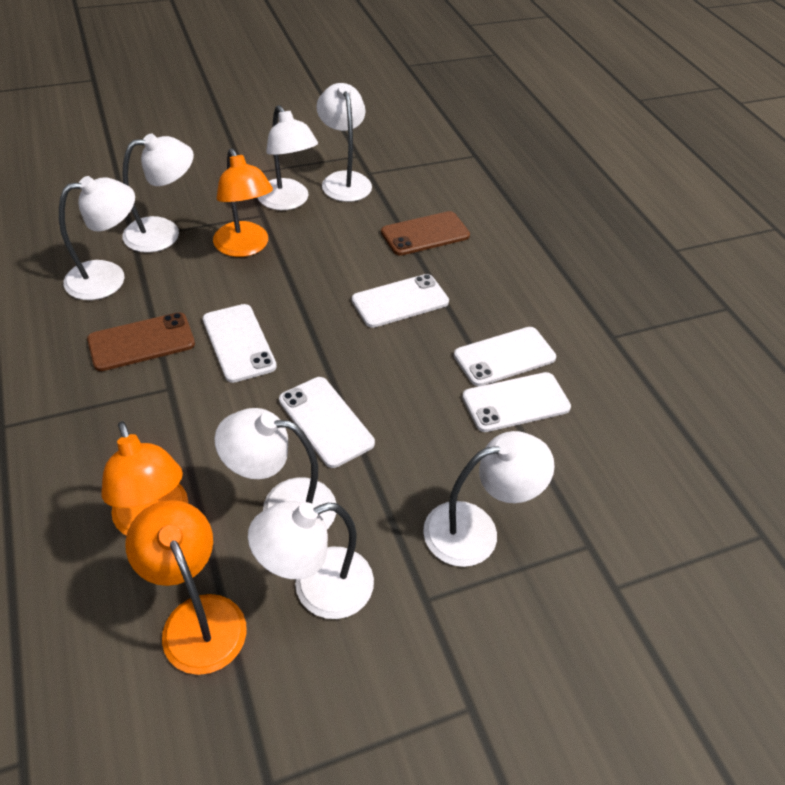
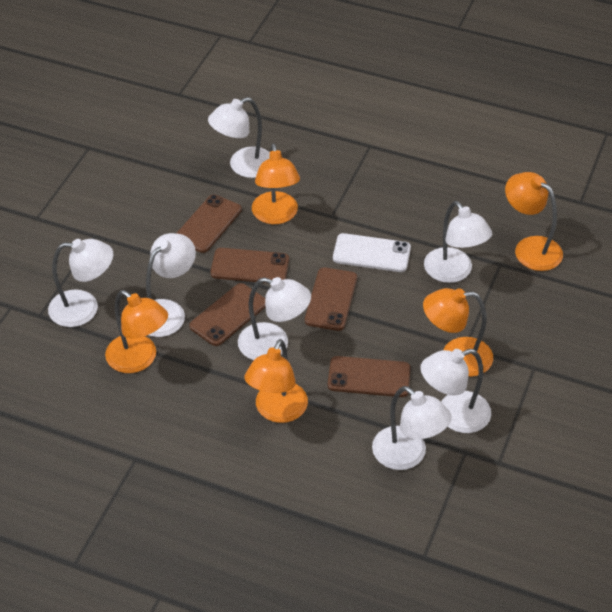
brown phone: [87,312,195,371] [381,211,470,256] = 2 -> [176,195,242,253] [189,283,266,346] [211,248,289,283] [305,267,357,331] [328,356,411,397] = 5
orange lamp: [101,421,188,536] [125,500,247,675] [213,149,273,257] = 3 -> [105,290,168,373] [245,339,308,423] [252,143,300,224] [423,288,493,377] [505,172,563,271] = 5
white phone: [203,304,277,383] [279,377,375,468] [352,274,449,328] [454,327,556,386] [462,372,571,432] = 5 -> [333,233,411,272] = 1

